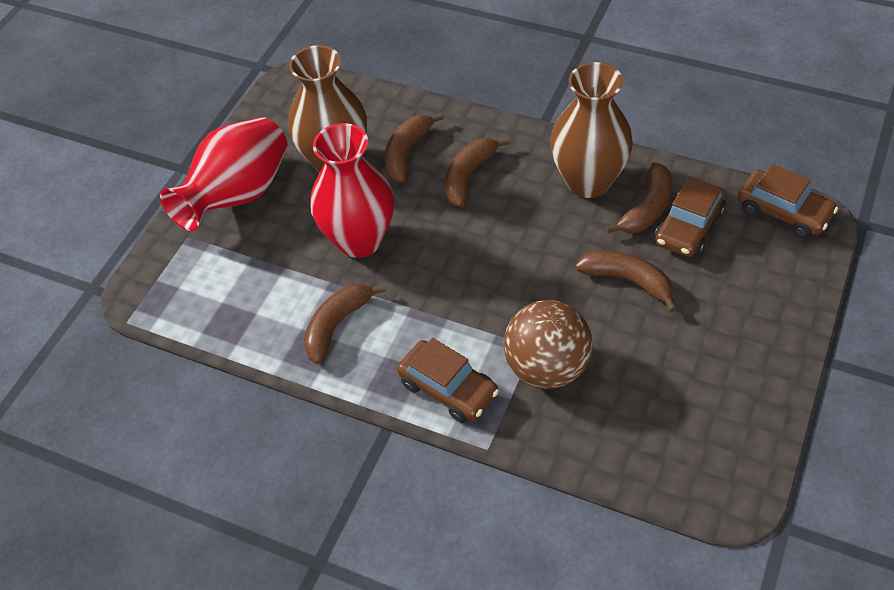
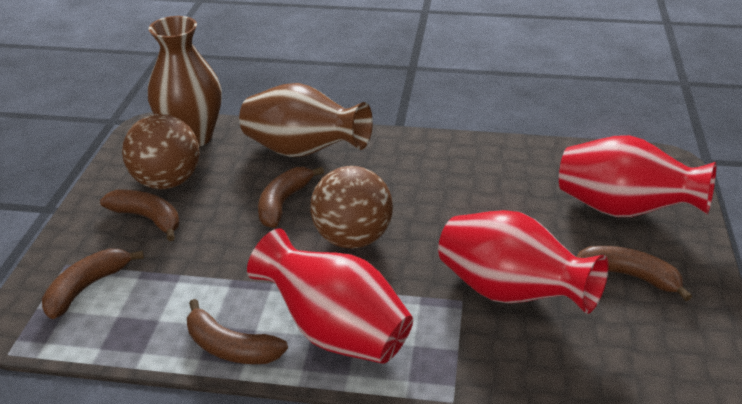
brown ball: [503,300,593,389] = 1 -> [122,114,200,189] [310,166,393,249] = 2
brown car: [397,338,499,423] [655,176,726,257] [738,164,838,239] = 3 -> none = 0
red vase: [160,117,288,231] [310,123,394,258] = 2 -> [247,228,413,364] [438,210,609,314] [559,135,716,217] = 3

